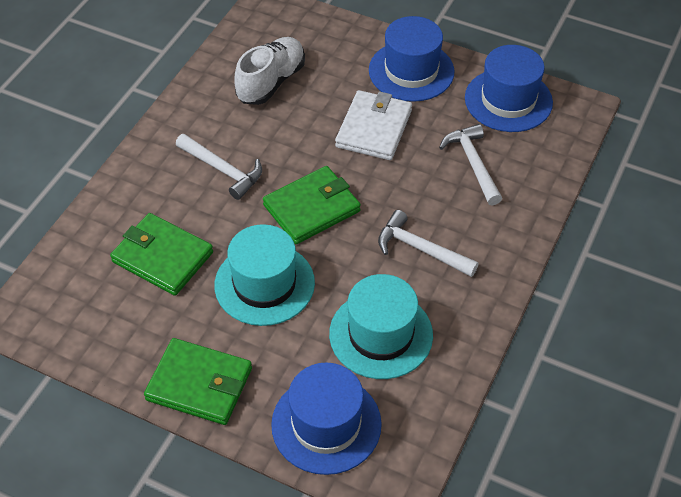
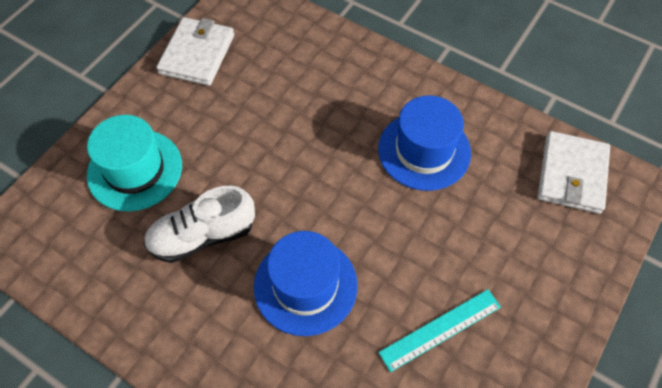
blue hat: [271,363,382,475] [369,16,454,102] [465,45,553,132] = 3 -> [254,231,358,336] [378,95,471,191] = 2
green wallet: [110,213,213,296] [144,338,252,425] [263,166,361,244] = 3 -> none = 0
turquoise hat: [214,224,315,326] [329,274,433,379] = 2 -> [87,115,182,212] = 1
turquoise ruler: none = 0 -> [378,289,501,372] = 1
white hammer: [176,134,262,200] [378,210,479,277] [439,124,502,205] = 3 -> none = 0
white wallet: [335,90,412,160] = 1 -> [156,17,234,86] [537,131,610,214] = 2

